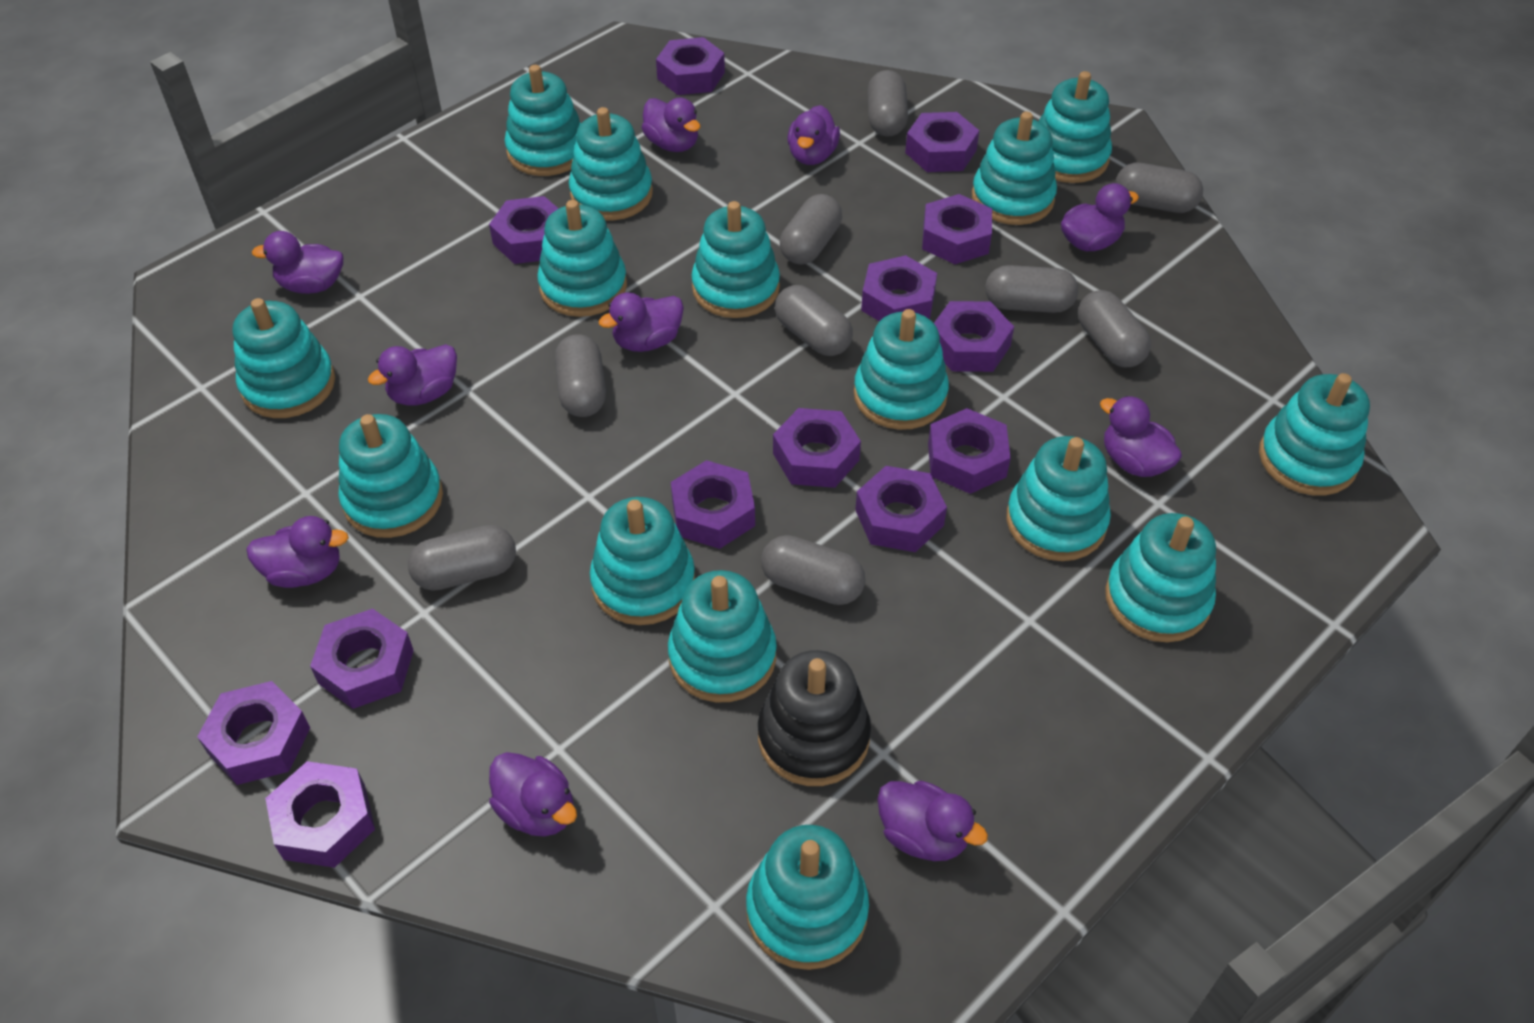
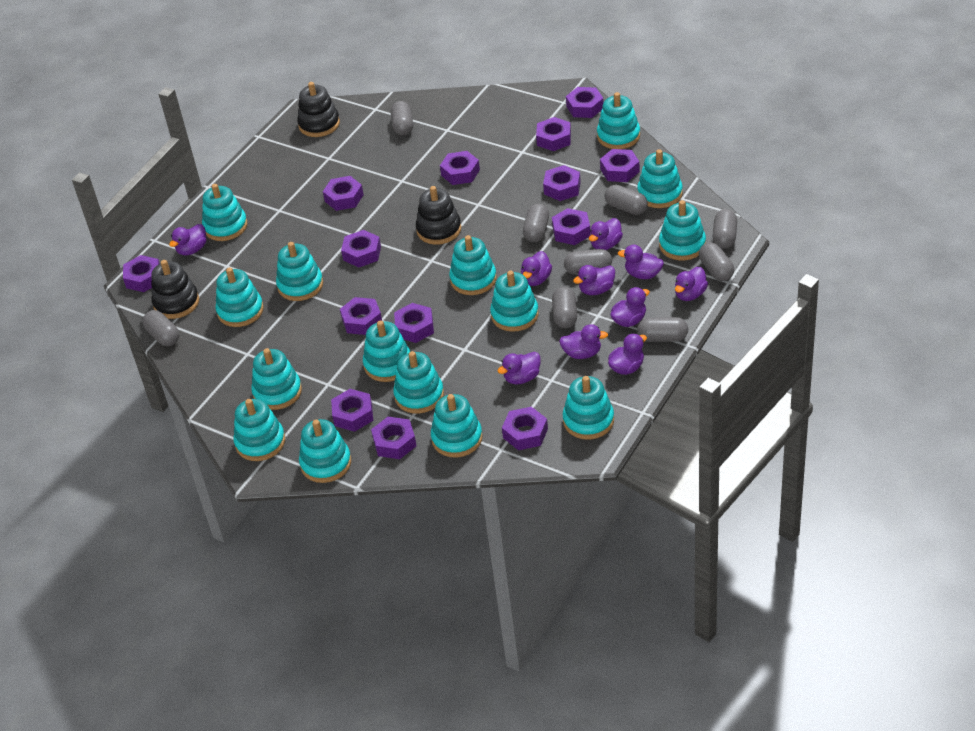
black stacking toy: [758,650,871,786] = 1 -> [152,260,199,319] [297,82,340,137] [416,186,461,245] = 3
purple nut: [197,681,310,785] [265,761,375,868] [310,609,414,709] [489,196,559,264] [656,37,725,95] [671,460,755,549] [773,408,861,488] [855,466,947,552] [861,255,937,321] [905,112,979,172] [922,194,992,264] [928,408,1011,494] [934,301,1014,372] = 13 -> [123,255,160,292] [323,176,364,211] [331,389,373,432] [340,297,382,335] [341,230,381,267] [371,417,417,459] [394,303,434,343] [440,151,480,185] [502,407,548,450] [536,117,571,151] [543,165,581,201] [552,208,591,245] [566,87,604,118] [600,149,640,182] = 14

